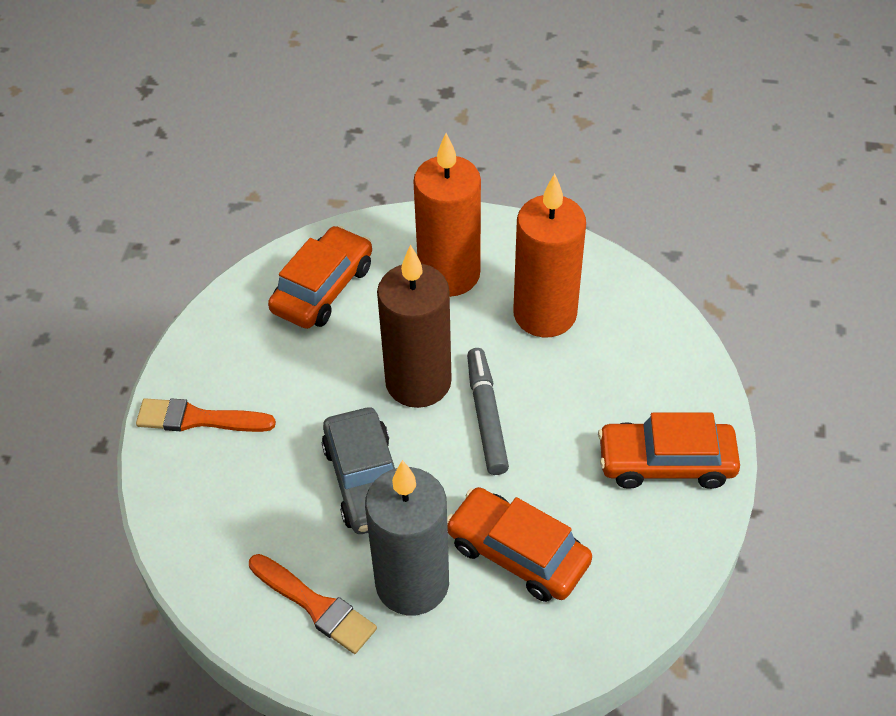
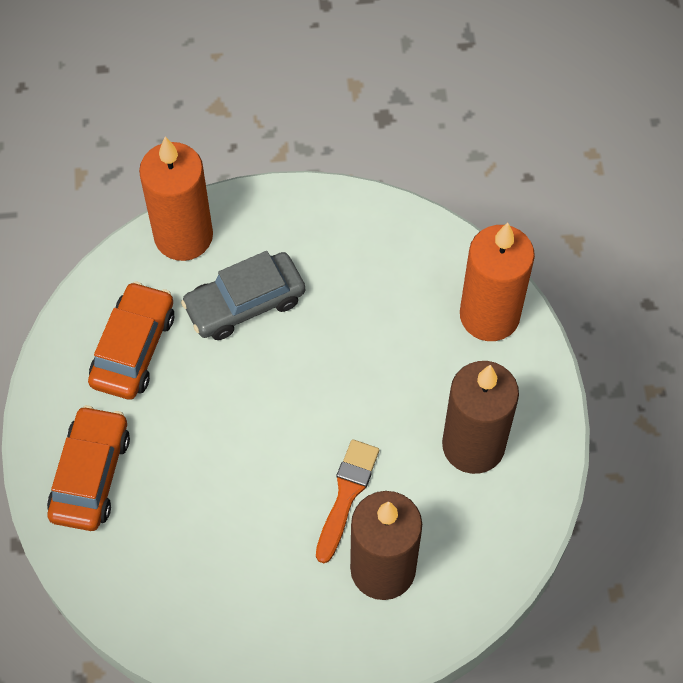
brown candle: [377,245,452,408] = 1 -> [350,491,422,600] [442,361,519,474] = 2
grey candle: [365,460,449,615] = 1 -> none = 0
grey marker: [467,348,509,475] = 1 -> none = 0
orange brush: [136,398,276,432] [249,554,377,654] = 2 -> [316,439,379,563] = 1
orange car: [268,226,372,329] [447,487,592,602] [598,413,740,489] = 3 -> [47,405,130,531] [88,281,174,400] = 2

